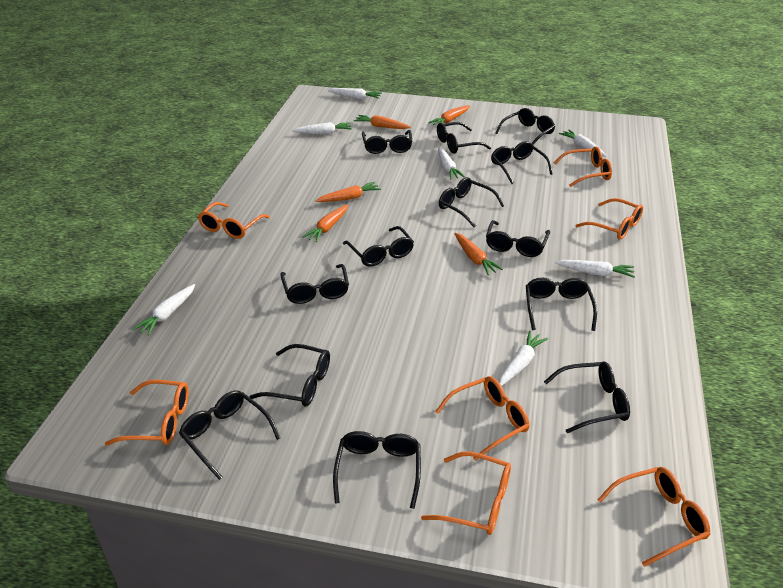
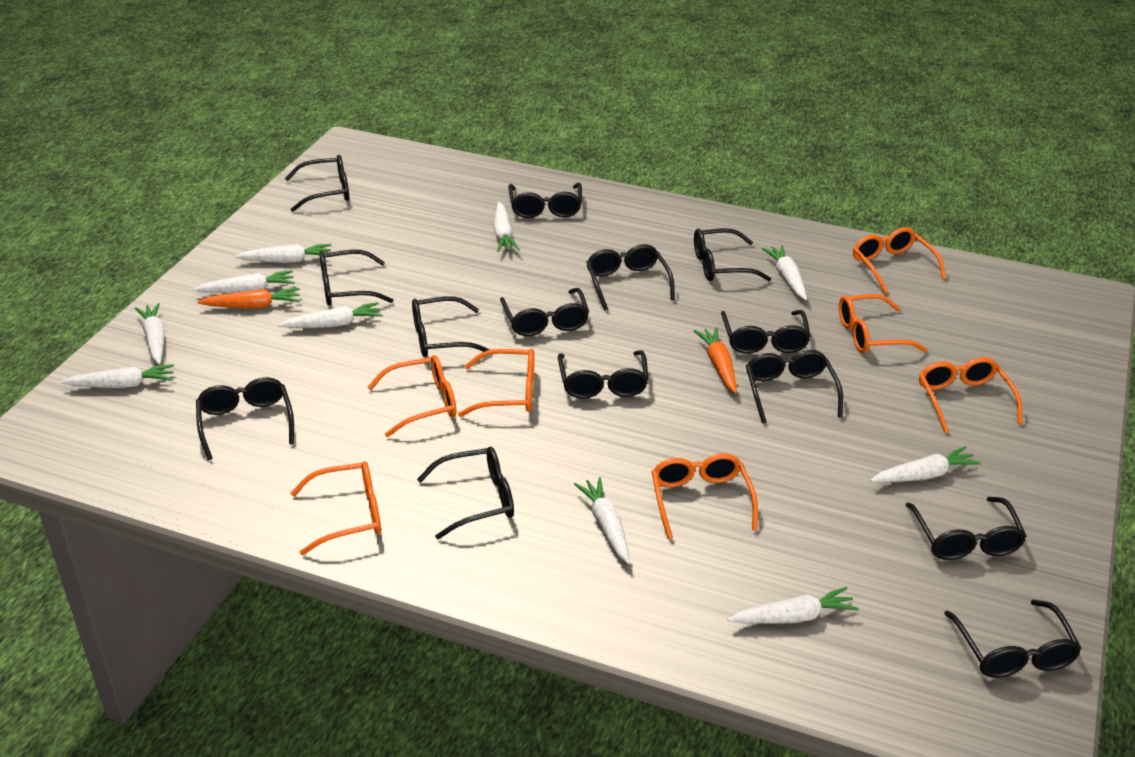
black glasses: [179,390,280,480] [249,344,330,407] [280,264,349,304] [333,431,421,509] [343,226,414,267] [362,130,412,154] [437,122,491,153] [439,177,505,227] [486,220,550,257] [491,141,553,184] [495,108,555,145] [526,278,597,331] [544,361,630,433] = 13 -> [196,377,294,460] [285,155,349,212] [319,250,393,305] [412,296,490,357] [417,447,514,539] [500,288,589,336] [508,182,582,218] [558,350,649,399] [586,244,675,310] [694,228,771,281] [721,310,811,354] [746,350,843,423] [906,497,1027,560] [944,600,1082,678] = 14
orange carrot: [302,204,348,242] [315,182,381,202] [354,115,411,129] [428,106,470,125] [454,233,503,275] = 5 -> [197,288,300,309] [694,327,737,393] = 2
white carrot: [133,284,195,335] [292,122,352,134] [328,88,382,99] [438,147,465,179] [499,331,548,386] [555,260,635,278] [559,130,607,157] = 7 -> [61,364,174,388] [135,303,165,365] [193,270,295,293] [234,244,331,263] [278,302,382,328] [493,202,520,252] [574,477,630,564] [727,587,859,624] [762,245,807,300] [870,446,981,482] = 10

